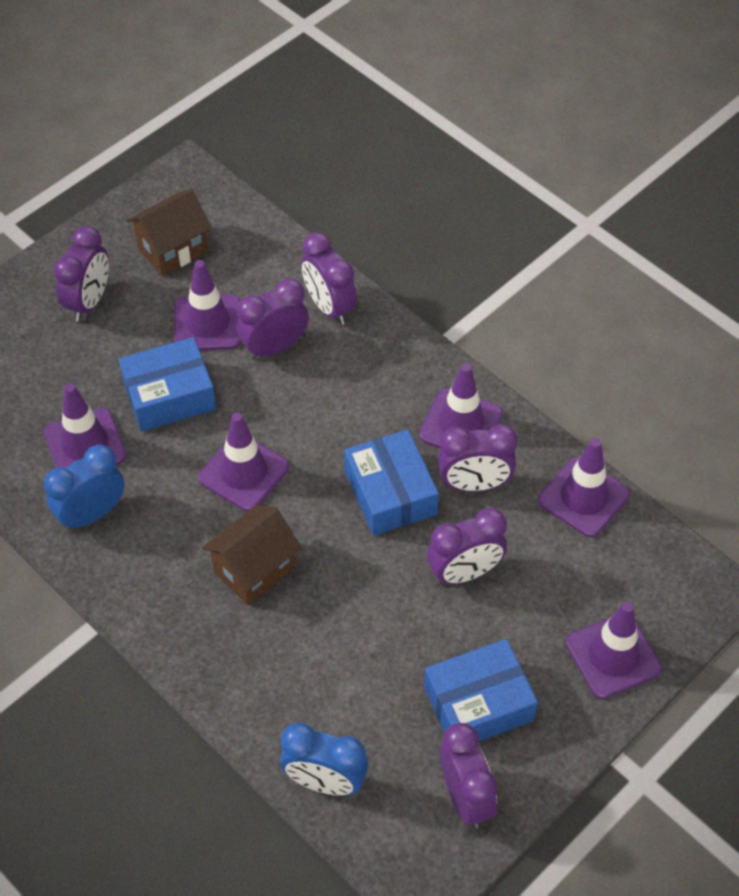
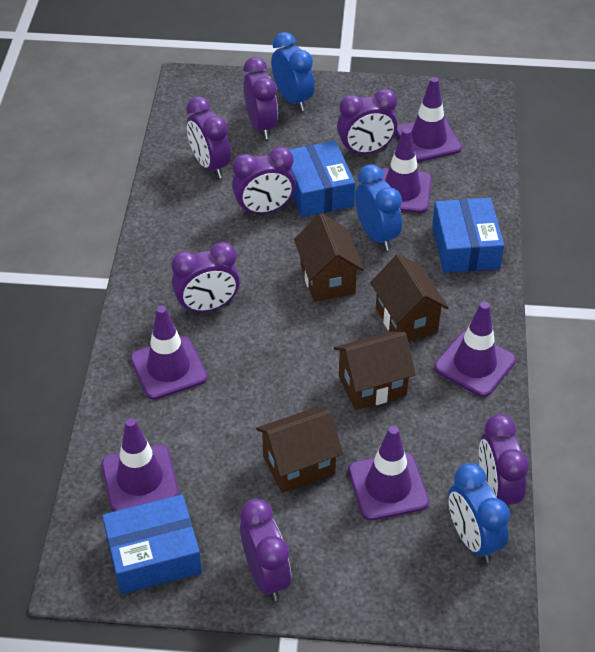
blue clock: [44,444,125,531] [280,722,368,796] = 2 -> [271,32,315,111] [355,164,402,251] [448,463,510,563] = 3
brown house: [127,189,212,276] [202,505,301,605] = 2 -> [256,407,343,493] [294,214,364,302] [334,331,416,410] [370,254,449,342] = 4
purple clock: [53,226,109,322] [237,278,309,360] [301,232,357,325] [427,508,507,585] [438,424,518,492] [440,723,498,828] = 6 -> [171,242,240,314] [186,96,231,179] [232,147,296,216] [240,499,291,601] [243,57,278,139] [337,89,398,156] [479,414,529,506] = 7

